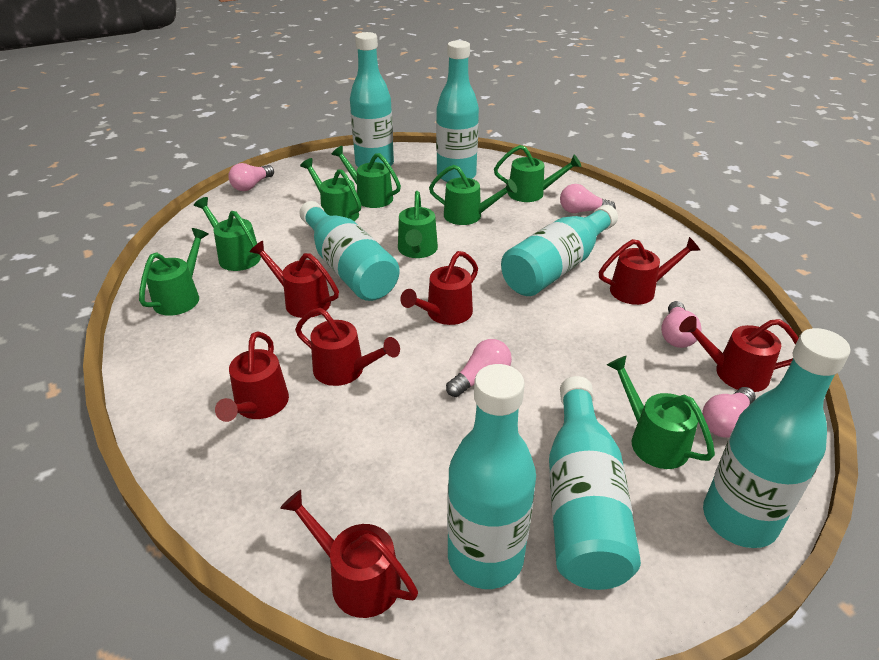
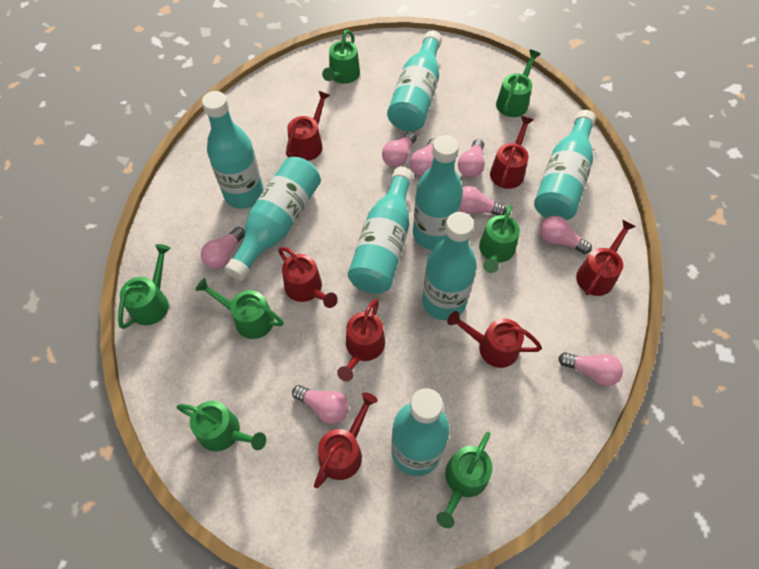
green watering can: [139,228,209,316] [194,197,261,271] [300,158,361,221] [332,146,401,208] [398,191,438,258] [429,165,517,225] [494,145,581,202] [607,356,715,469] = 8 -> [118,244,171,329] [177,401,266,452] [195,278,284,339] [322,30,360,84] [436,432,493,528] [479,205,520,273] [496,49,541,117] = 7
pink light bulb: [228,163,274,191] [446,339,512,397] [560,184,616,213] [661,301,702,348] [702,387,756,438] = 5 -> [201,227,245,269] [292,385,349,424] [382,132,417,167] [410,138,436,176] [458,139,485,178] [460,186,506,215] [540,216,592,254] [558,352,623,386] = 8
turquoise bottle: [299,201,400,301] [350,32,394,167] [436,40,479,182] [447,364,536,589] [501,205,618,296] [549,376,641,590] [703,328,851,548] = 7 -> [202,91,264,209] [225,157,321,281] [348,167,413,294] [387,31,442,131] [391,388,450,476] [413,135,463,250] [422,212,477,320] [534,110,596,220] = 8

